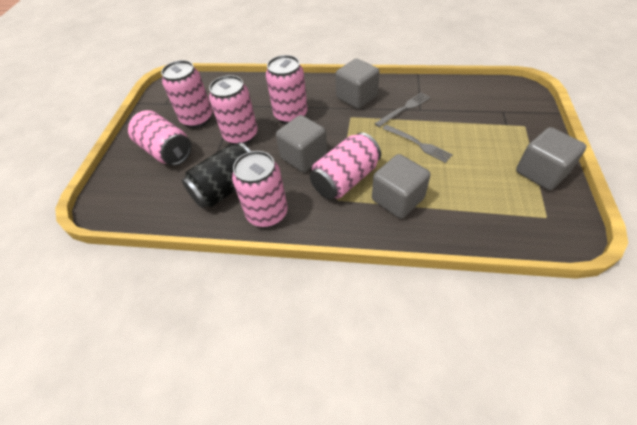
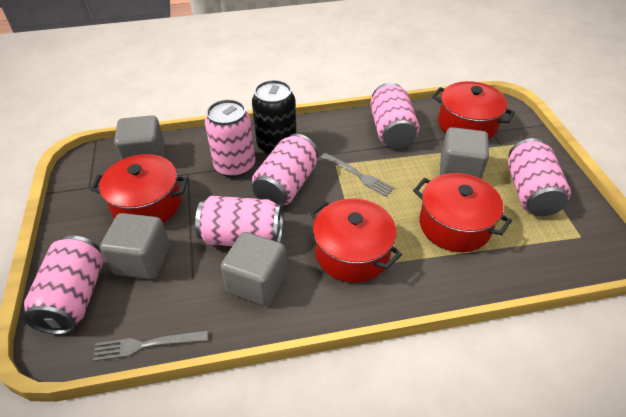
red pot: none = 0 -> [90,154,188,223] [310,198,402,283] [413,173,512,252] [432,81,515,139] = 4

